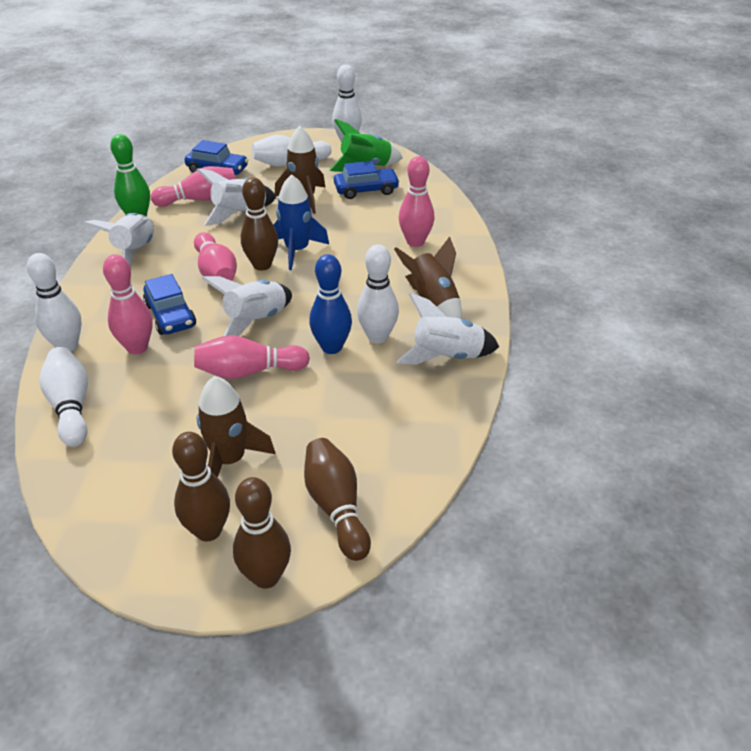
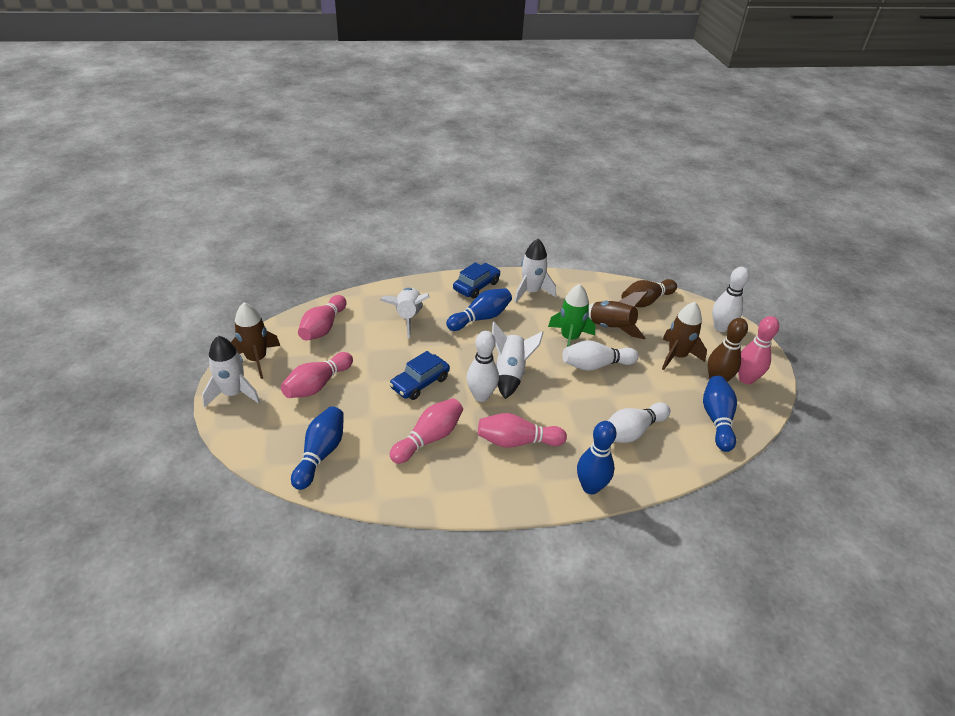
blue bowling pin: [309,254,352,354] = 1 -> [291,406,344,490] [446,288,512,331] [577,421,616,494] [703,376,737,452] = 4
blue car: [143,274,196,335] [184,140,248,175] [334,161,400,199] = 3 -> [389,351,450,400] [453,262,500,298] = 2
blue rocket: [274,174,329,270] = 1 -> none = 0
brown bowling pin: [172,432,230,542] [233,477,291,589] [241,178,278,271] [304,438,371,561] = 4 -> [621,279,677,307] [708,318,748,382] = 2
green bowling pin: [110,134,150,216] = 1 -> none = 0
white bowling pin: [27,253,82,352] [39,347,88,447] [252,135,331,167] [332,65,362,143] [357,244,399,344] = 5 -> [467,331,499,402] [563,340,639,371] [608,402,670,443] [712,267,749,332] = 4

